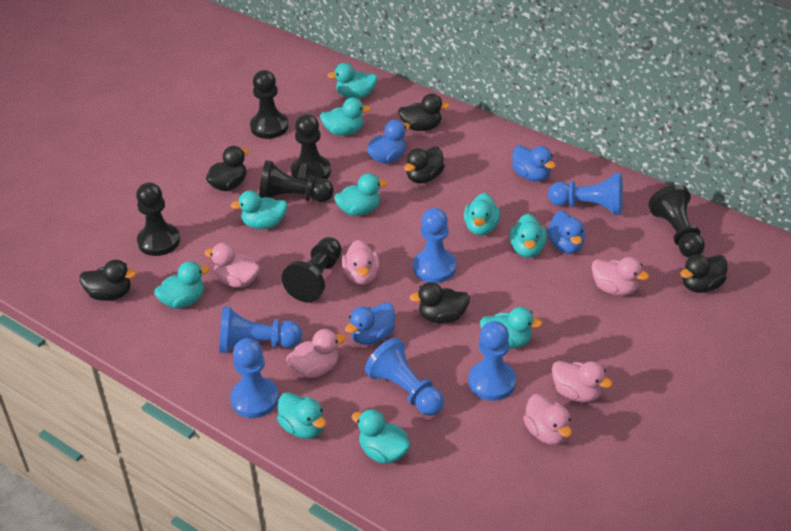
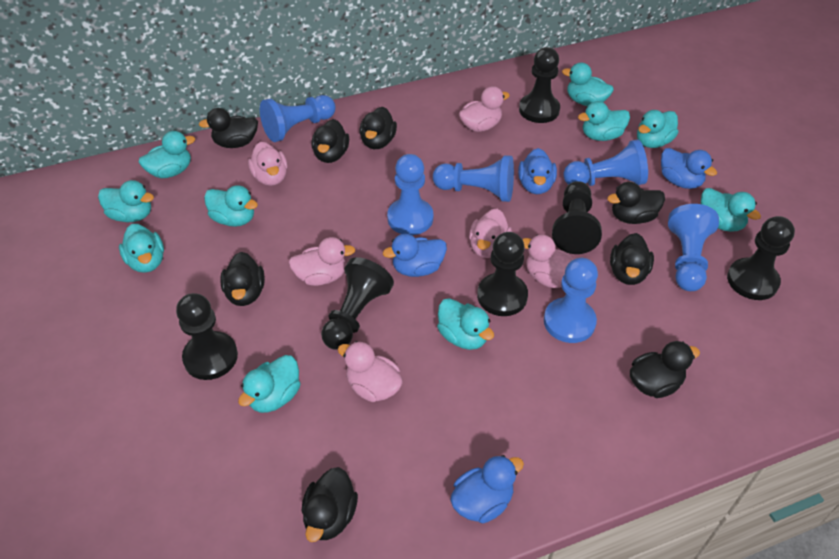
black duck: [79,260,136,301] [206,146,249,191] [398,94,450,131] [404,147,445,183] [409,282,470,324] [680,254,728,293] = 6 -> [198,108,258,148] [220,252,265,306] [302,467,358,542] [311,119,349,163] [359,107,397,149] [607,182,665,224] [610,233,654,285] [630,341,700,398] = 8

